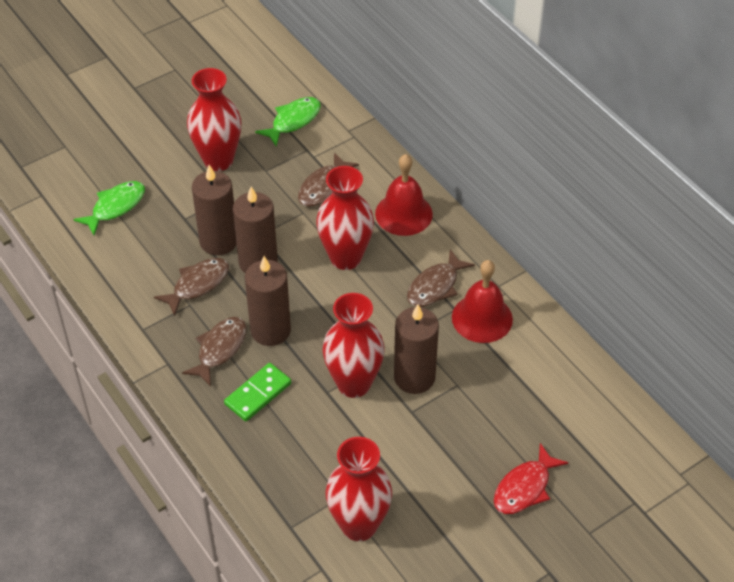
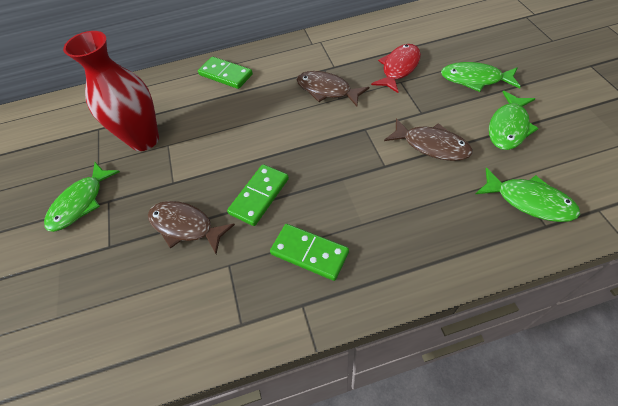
brown candle: [192,165,237,255] [233,187,278,273] [245,256,291,346] [394,304,439,394] = 4 -> none = 0
brown fish: [154,258,229,316] [182,317,247,387] [298,152,359,207] [407,249,475,307] = 4 -> [148,201,235,254] [297,71,369,106] [384,118,472,161] = 3
green domino: [224,363,291,421] = 1 -> [198,57,253,89] [227,164,289,226] [270,224,349,281] = 3
green fish: [73,181,145,235] [255,97,321,147] = 2 -> [44,162,120,232] [441,62,520,92] [475,168,580,222] [489,91,539,150] = 4
red bell: [375,154,433,236] [452,260,513,343] = 2 -> none = 0
red vase: [187,68,241,171] [316,166,374,270] [322,293,385,398] [326,437,392,541] = 4 -> [63,31,159,151] = 1

